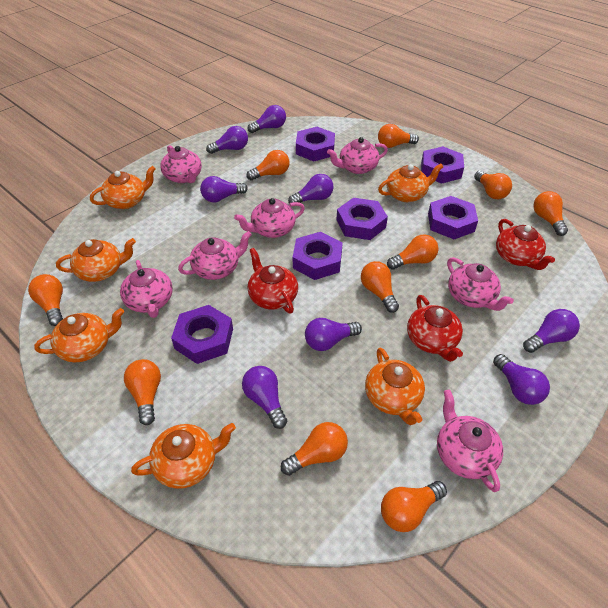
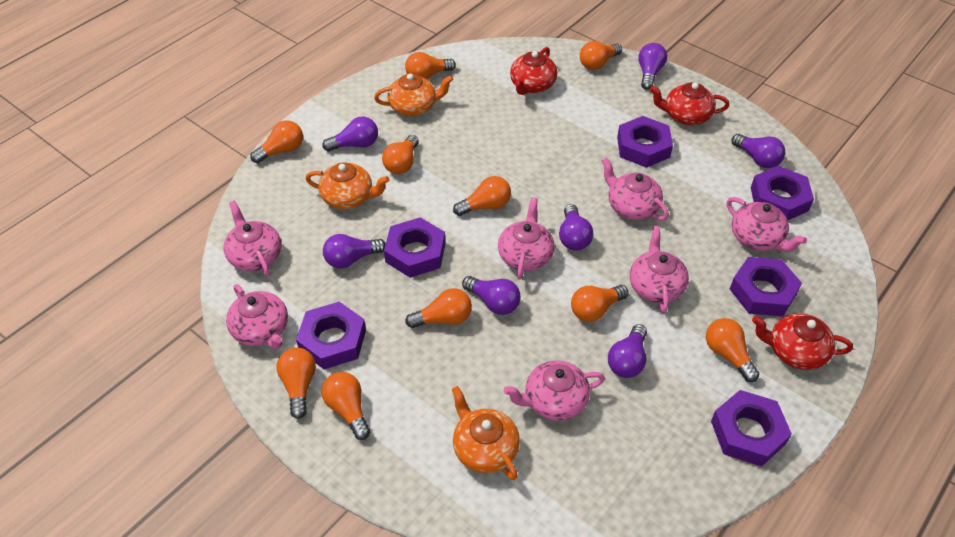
orange teapot: [34,308,124,362] [56,238,136,282] [90,166,156,209] [131,423,236,489] [365,348,425,425] [378,164,443,202] = 6 -> [306,162,390,209] [374,73,453,116] [452,386,520,480] = 3
purple light bulb: [200,176,248,202] [206,126,248,154] [242,366,287,429] [248,105,286,133] [288,174,334,203] [305,318,362,351] [493,354,550,405] [523,309,580,353] = 8 -> [322,117,378,152] [323,234,386,269] [462,276,521,315] [559,204,593,251] [608,324,647,378] [638,43,667,90] [732,134,785,168] = 7

